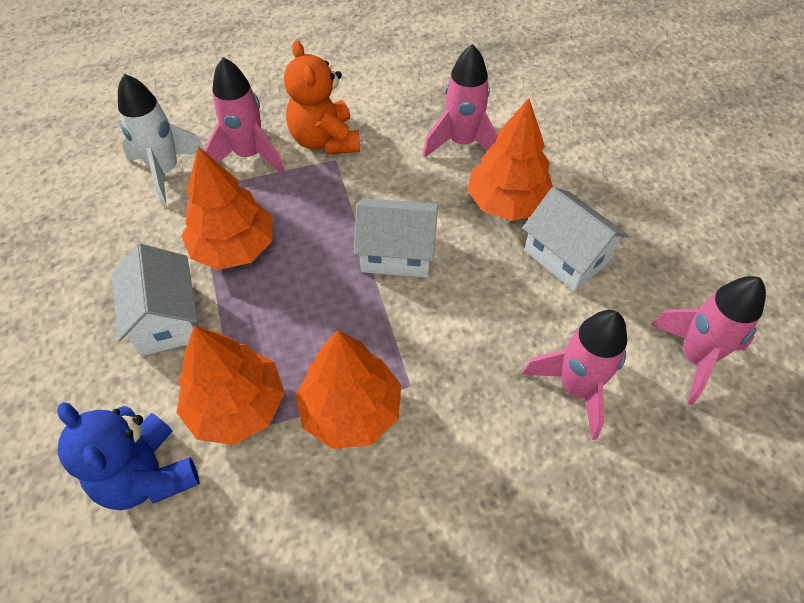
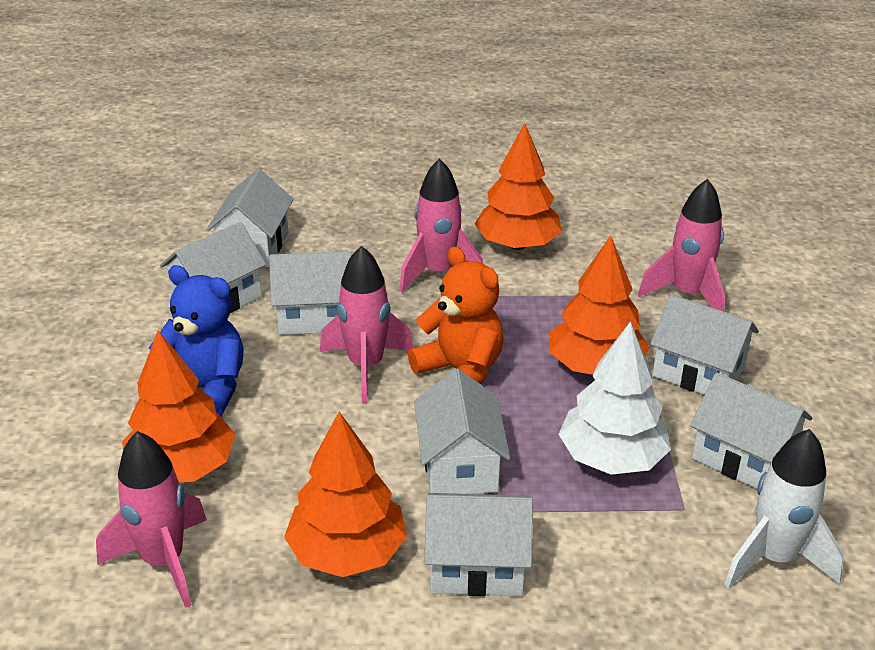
white house: [112,243,198,356] [354,198,439,278] [522,187,629,292] = 3 -> [160,222,266,313] [206,169,293,267] [269,251,351,335] [414,369,510,494] [424,493,533,596] [650,294,759,395] [690,372,812,489] = 7
white tree: none = 0 -> [558,321,671,475] = 1

